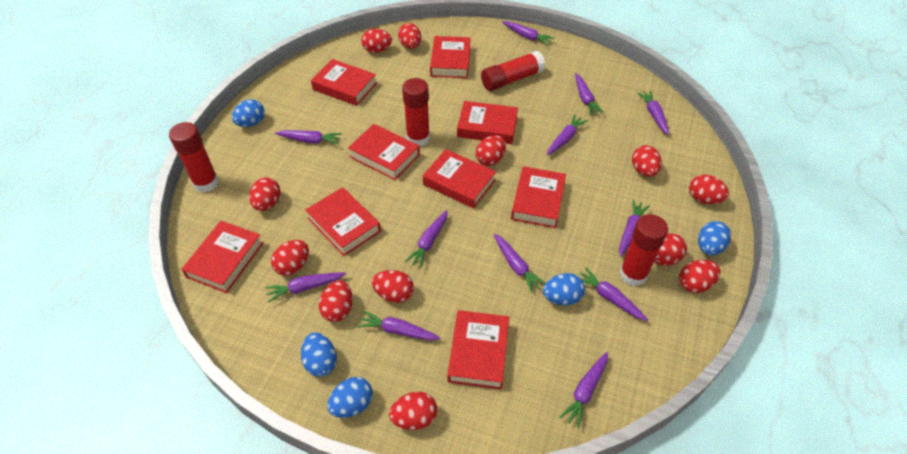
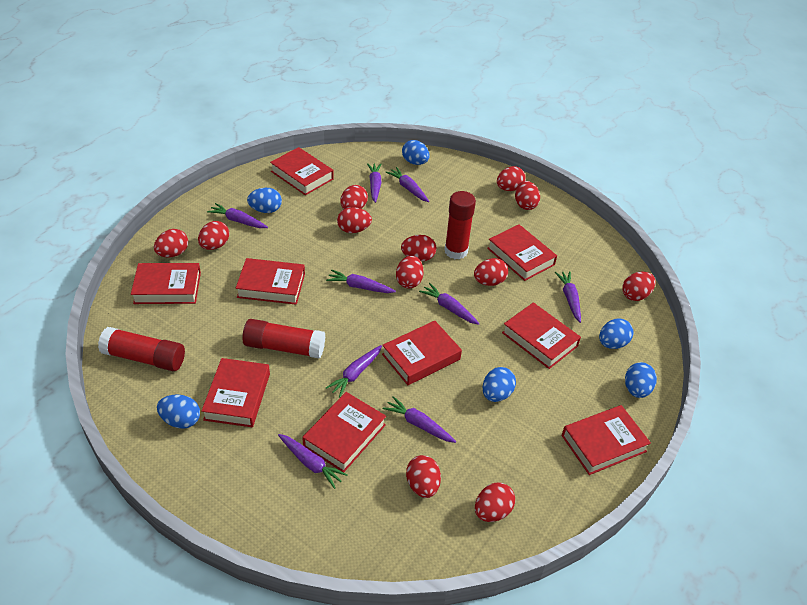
blue egg: [232,99,265,127] [301,333,337,377] [327,377,373,418] [543,273,585,305] [698,221,731,255] = 5 -> [157,394,200,429] [247,188,282,213] [402,140,430,165] [483,367,516,402] [599,318,634,349] [625,362,657,398] = 6
purple carrot: [265,272,346,303] [275,130,342,144] [357,311,441,340] [405,210,448,268] [494,234,546,293] [502,21,554,45] [547,114,588,156] [559,351,608,428] [575,73,604,116] [580,267,648,321] [619,200,650,257] [637,90,669,135] = 12 -> [207,203,268,228] [278,434,348,489] [326,270,396,293] [326,345,382,397] [367,163,382,203] [383,396,456,443] [386,167,429,202] [419,283,480,325] [555,271,581,323] = 9
red glue stick: [169,122,219,192] [402,78,430,147] [481,51,545,91] [619,214,668,286] = 4 -> [98,327,185,371] [242,319,325,359] [444,191,476,259] = 3

